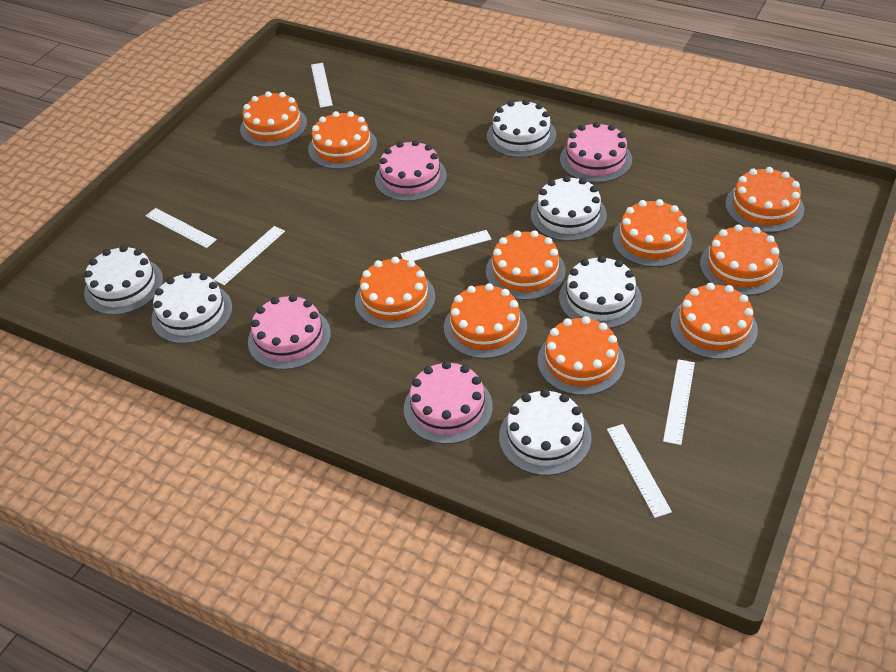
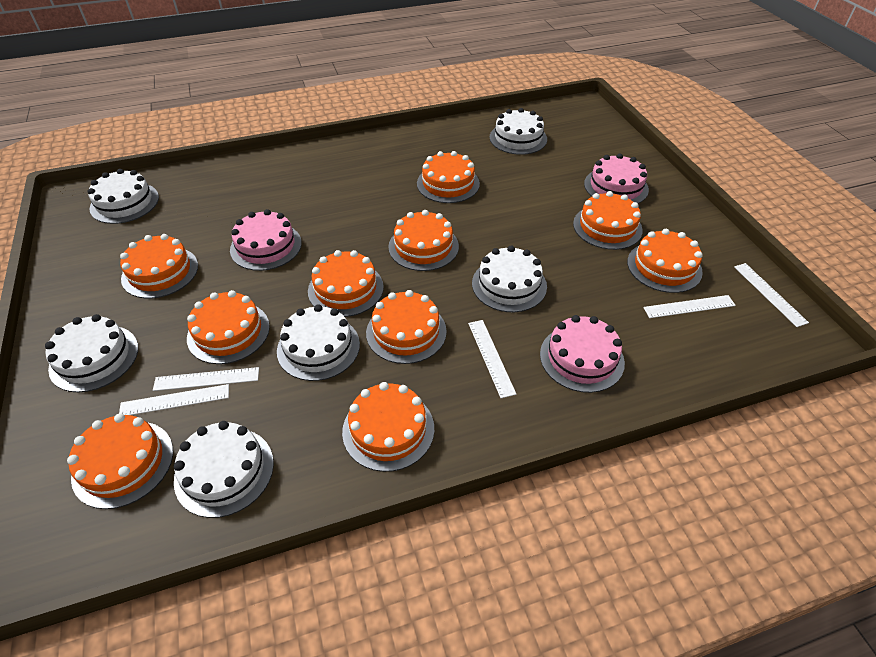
pink cake: [248,294,331,370] [375,140,447,201] [404,361,493,444] [560,122,632,183] = 4 -> [230,209,302,271] [540,315,625,393] [584,153,649,203] = 3
white ruler: [146,208,217,248] [213,226,285,285] [311,63,333,108] [400,230,492,261] [607,424,672,518] [663,359,695,445] = 6 -> [119,384,229,415] [153,367,259,391] [468,320,516,398] [643,295,736,318] [734,263,809,327] = 5

